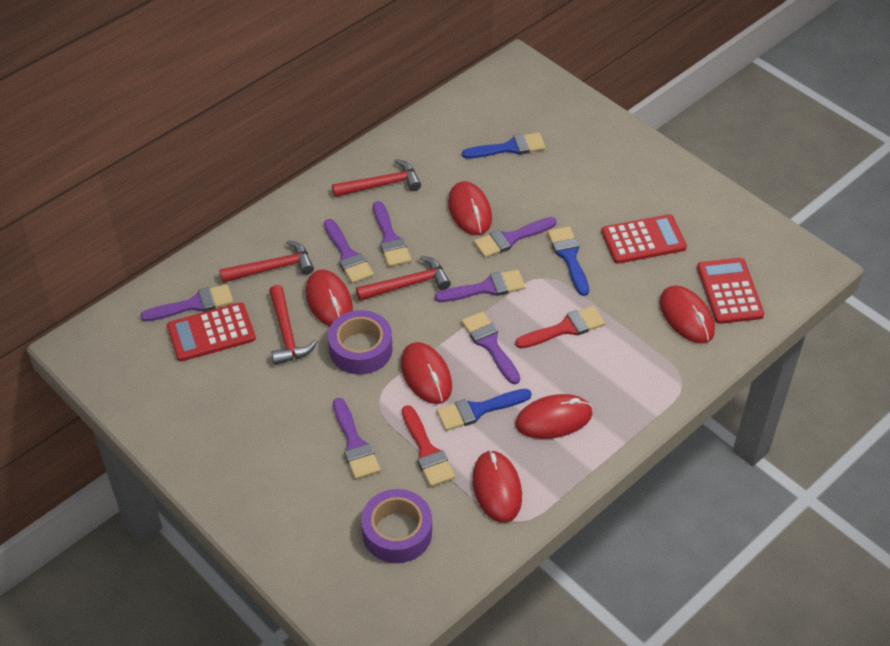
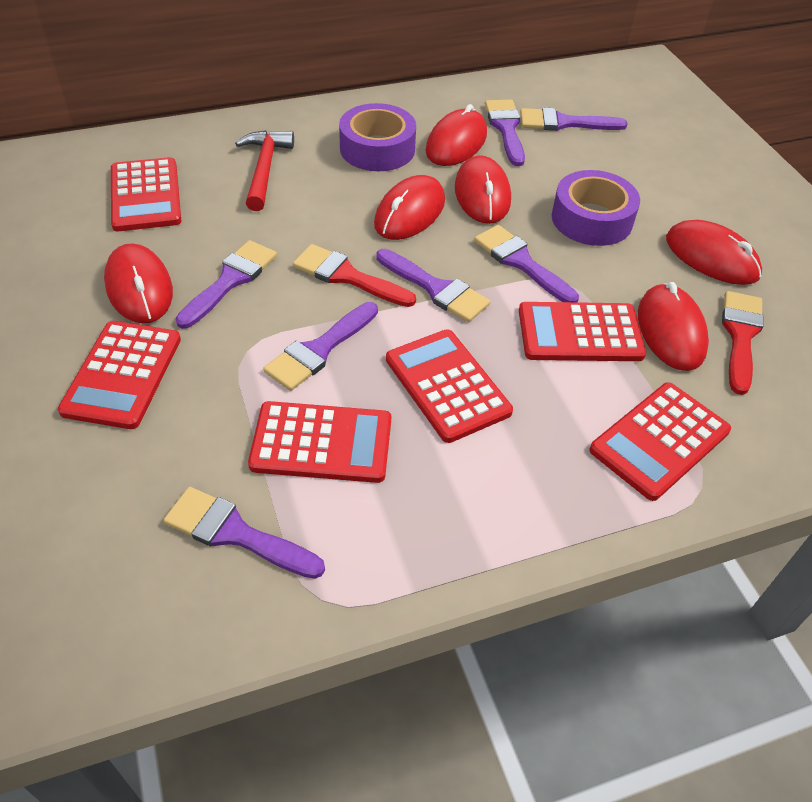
blue brush: [436,389,532,431] [462,132,546,159] [547,226,589,296] = 3 -> none = 0
red calculator: [167,302,256,362] [601,214,687,264] [697,258,764,324] = 3 -> [58,321,181,429] [111,157,181,231] [248,401,391,483] [386,329,513,443] [519,302,646,361] [589,382,731,501] = 6
red hammer: [219,240,314,283] [269,285,317,365] [332,159,421,197] [356,256,451,301] = 4 -> [235,130,294,211] = 1

